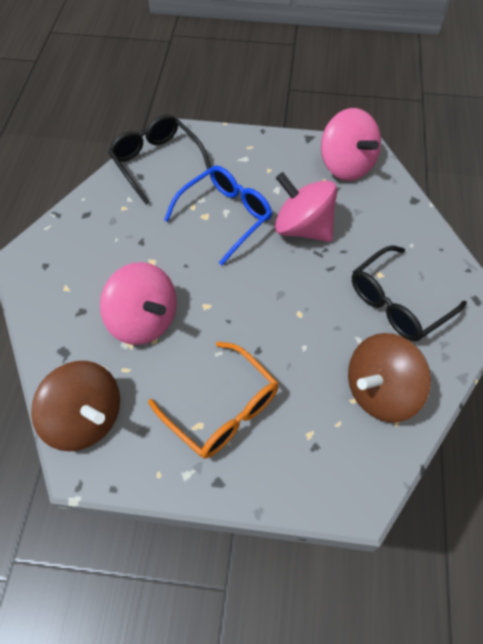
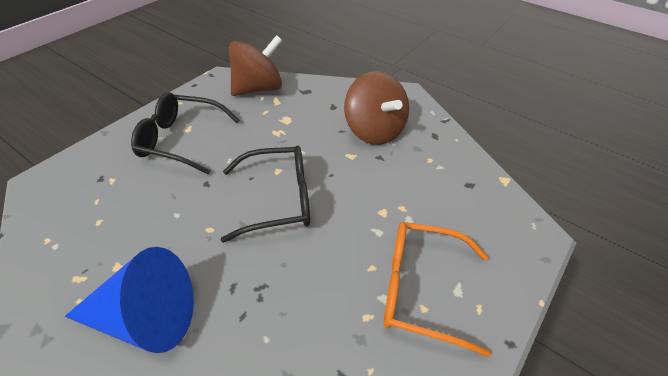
blue cone: none = 0 -> [65,247,194,353] = 1
blue glasses: [164,165,272,265] = 1 -> none = 0
pink spinning top: [100,262,177,345] [275,172,337,242] [321,108,381,181] = 3 -> none = 0

